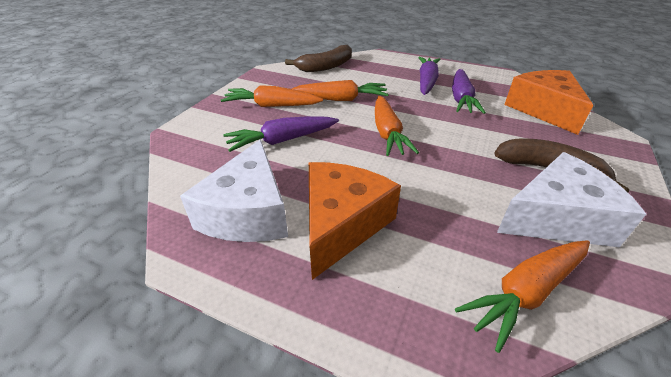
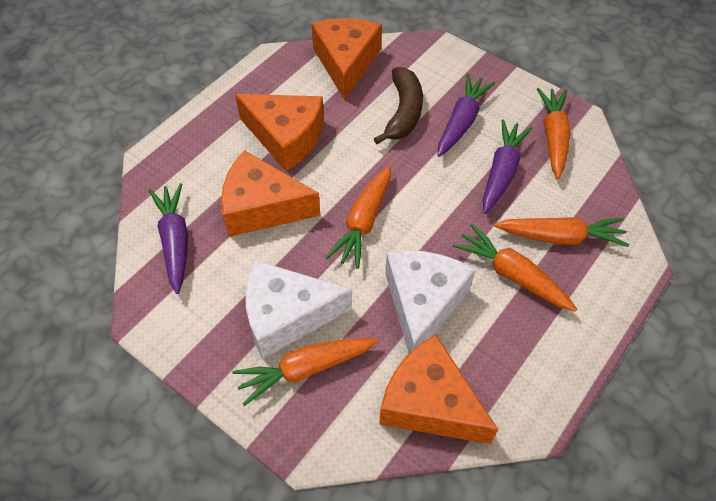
brown banana: [285,45,352,72] [494,138,629,192] = 2 -> [374,67,423,144] = 1
orange carrot: [221,85,323,107] [292,80,389,101] [375,96,419,156] [455,240,590,353] = 4 -> [232,338,378,406] [326,165,391,269] [452,224,577,312] [494,217,629,247] [537,88,570,179] = 5
orange cheese: [309,162,401,280] [504,70,593,135] = 2 -> [221,150,320,237] [235,94,324,171] [311,18,382,100] [379,334,498,444] = 4

